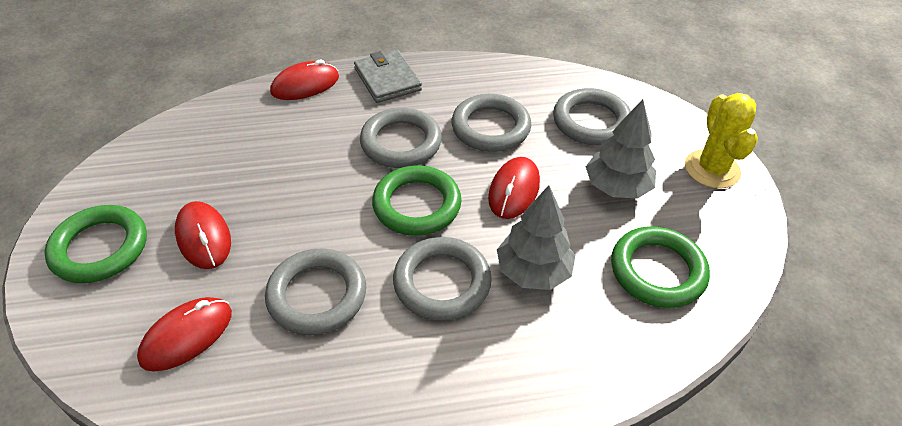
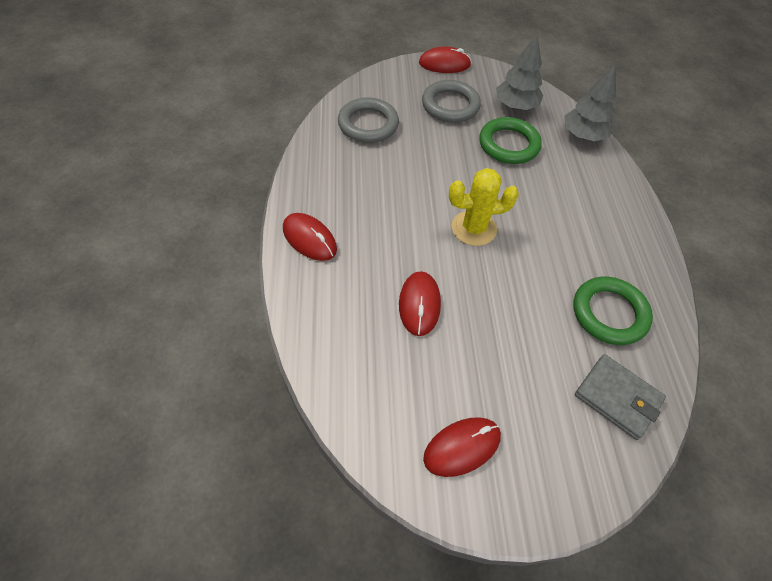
green ring: [44,205,147,283] [372,165,462,236] [611,226,710,308] = 3 -> [479,117,542,164] [573,277,653,345] = 2
grey ring: [265,248,366,335] [360,108,442,168] [393,237,492,321] [451,94,531,152] [553,88,631,145] = 5 -> [338,97,399,143] [422,80,481,123] = 2

